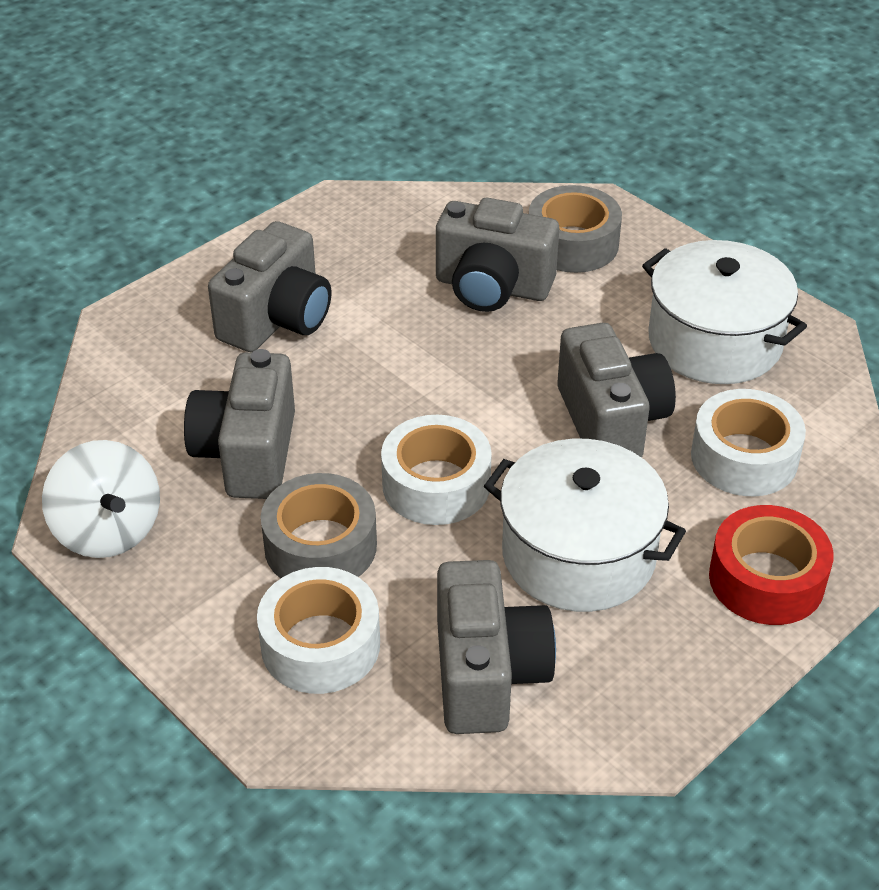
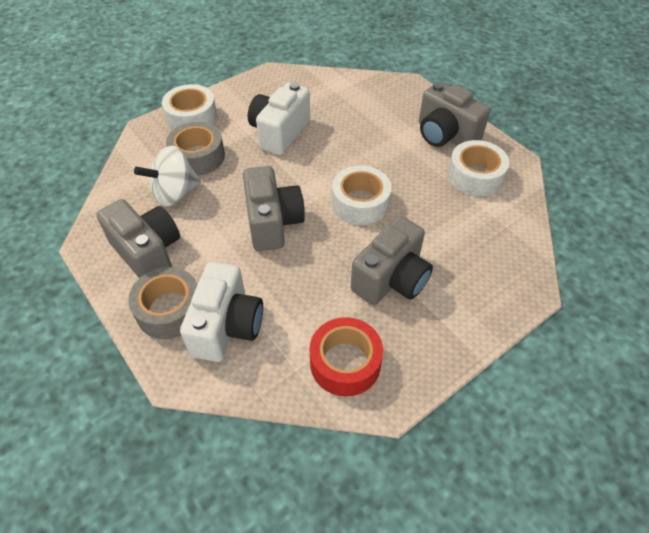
grey camera: [184,349,295,499] [208,221,332,352] [436,198,559,312] [437,560,556,734] [557,323,676,458] = 5 -> [96,199,180,278] [243,166,305,251] [351,216,433,305] [419,82,490,147] = 4
white camera: none = 0 -> [180,262,263,362] [248,82,310,155] = 2
white pot: [484,439,686,612] [642,240,807,384] = 2 -> none = 0

